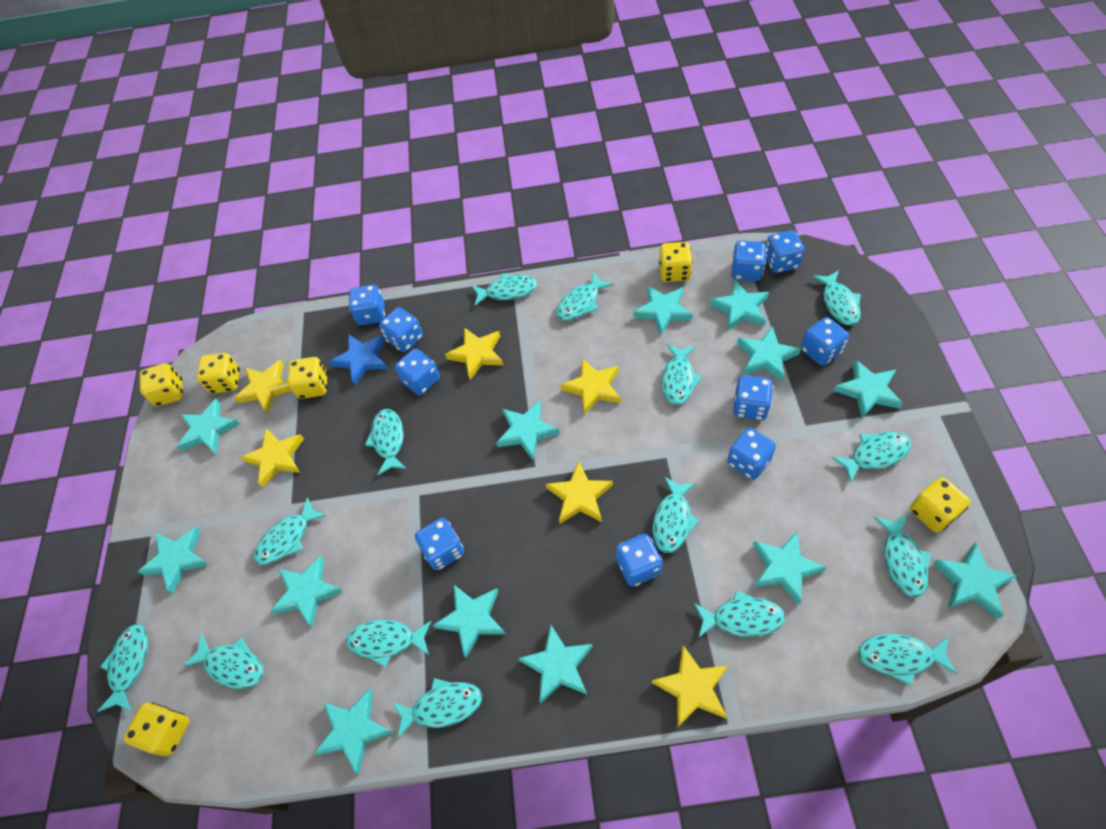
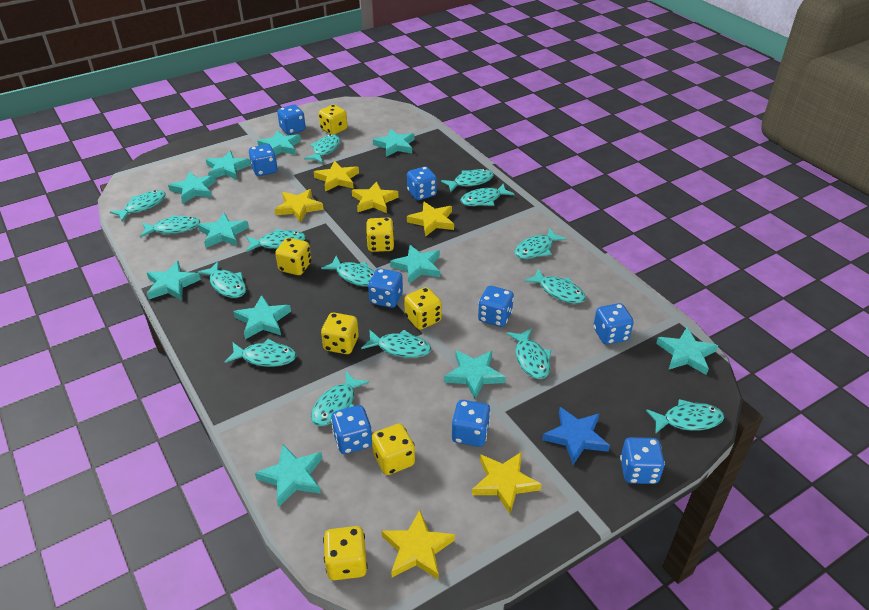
blue dice: [349,285,385,325] [379,307,423,352] [395,349,440,395] [415,518,464,570] [615,534,662,587] [727,428,776,480] [731,241,766,281] [733,375,773,420] [766,230,805,273] [801,317,849,366] = 10 -> [249,144,278,176] [277,105,306,135] [331,405,372,454] [368,268,403,308] [407,166,437,200] [452,400,491,447] [478,286,514,327] [593,303,634,345] [620,437,665,484] = 9
turquoise star: [138,527,208,594] [177,399,240,454] [270,556,343,627] [314,689,393,774] [433,585,506,658] [496,401,560,460] [518,625,593,704] [633,285,693,335] [709,280,769,330] [737,326,801,381] [753,532,827,605] [834,359,903,418] [932,543,1017,619] = 13 -> [147,261,201,300] [168,172,216,203] [198,213,249,248] [206,151,251,179] [233,295,291,339] [255,444,322,507] [257,130,301,155] [373,129,415,157] [390,245,440,284] [444,350,506,399] [656,327,718,375] = 11
yellow dice: [124,703,190,756] [140,363,183,406] [196,353,240,394] [287,357,328,399] [659,242,693,282] [910,477,970,532] = 6 -> [275,238,311,275] [319,105,348,134] [321,313,359,354] [323,526,368,580] [366,218,395,252] [372,423,415,475] [404,287,442,330] = 7

